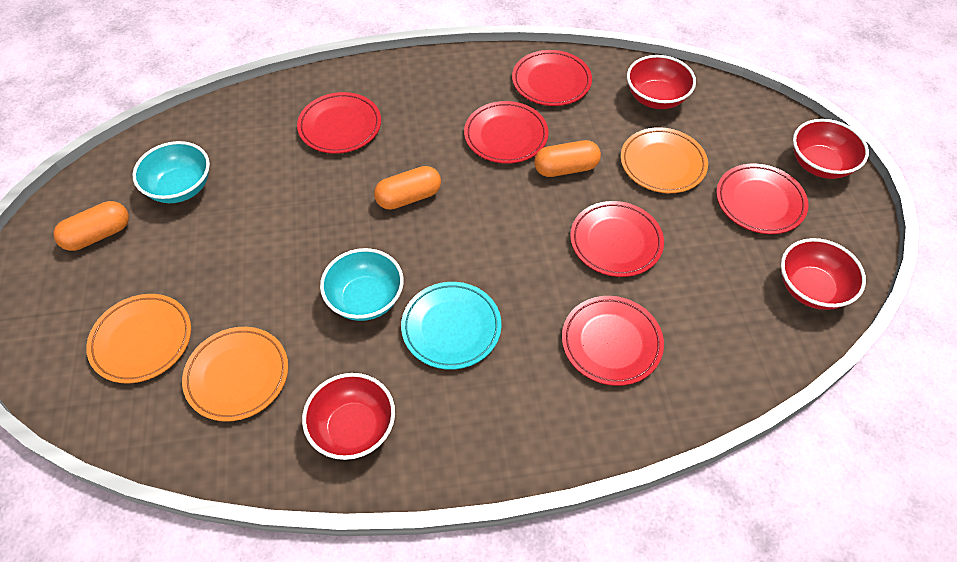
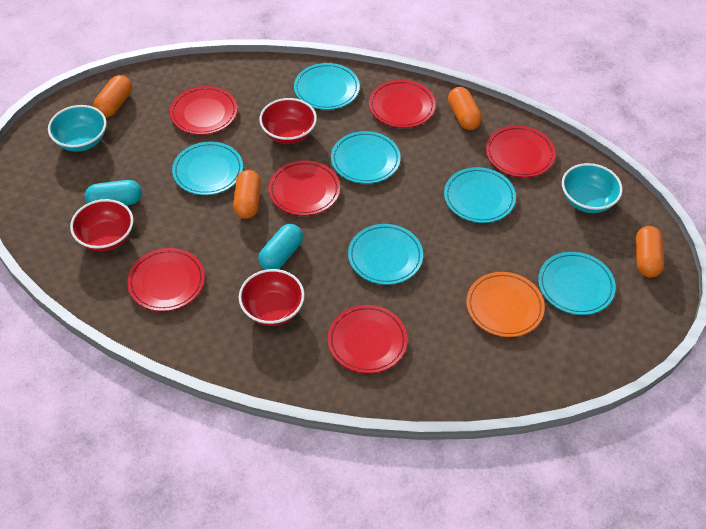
orange capsule: [54,201,129,251] [374,166,441,210] [534,140,601,177] = 3 -> [94,75,132,117] [233,170,261,219] [448,87,482,130] [635,226,664,278] = 4
orange plate: [86,294,191,384] [182,327,288,422] [621,127,708,193] = 3 -> [466,272,545,337] = 1
red bowl: [302,373,395,460] [627,55,696,109] [781,238,866,310] [793,119,869,179] = 4 -> [70,199,134,252] [239,269,305,326] [259,98,317,144] = 3
turquoise capsule: none = 0 -> [85,180,142,205] [258,224,303,270] = 2
turquoise plate: [401,282,501,370] = 1 -> [172,142,243,195] [294,63,360,110] [331,131,401,184] [348,224,423,285] [444,167,516,223] [538,252,616,315] = 6

